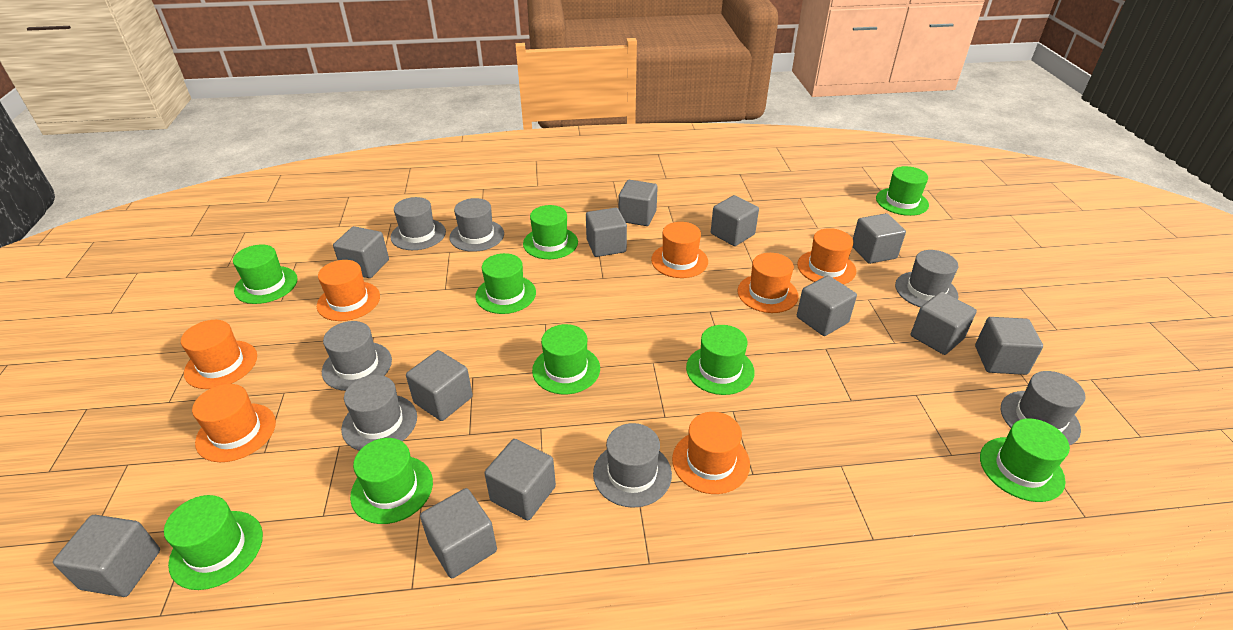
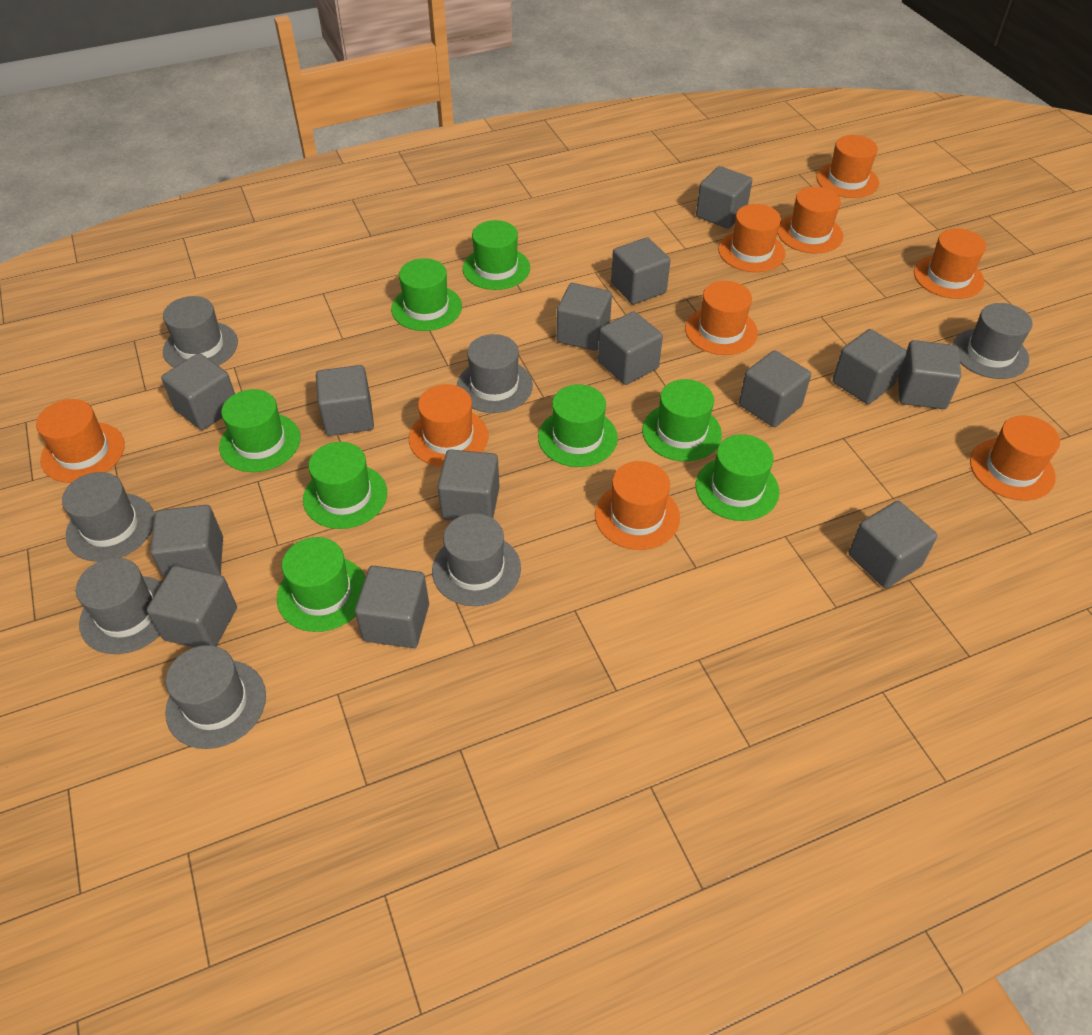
green hat: [164,495,263,590] [233,244,298,304] [350,438,433,524] [475,253,536,314] [523,205,578,259] [532,324,600,394] [686,325,755,395] [876,166,929,216] [980,418,1070,502] = 9 -> [219,389,301,472] [277,537,365,632] [303,442,387,529] [391,258,462,331] [463,220,530,290] [538,384,618,467] [642,379,722,461] [695,434,779,521] = 8
grey cube: [53,515,160,597] [333,226,389,278] [406,350,473,421] [420,488,497,578] [484,439,556,520] [586,208,627,257] [618,180,658,226] [711,195,759,246] [797,275,857,336] [853,213,906,264] [911,292,977,355] [975,317,1043,375] = 12 -> [147,566,237,647] [150,505,223,579] [161,353,235,430] [316,365,374,436] [355,566,429,648] [437,449,500,520] [556,283,612,351] [598,311,663,385] [611,237,670,304] [696,166,752,229] [739,350,811,427] [833,329,907,404] [849,501,937,588] [898,340,961,409] = 14
orange hat: [181,320,257,389] [192,384,276,462] [317,260,380,321] [651,222,708,278] [672,412,750,494] [738,253,799,313] [797,228,856,284] = 7 -> [36,399,125,483] [409,384,488,467] [595,461,680,550] [685,281,758,355] [718,204,786,272] [777,186,843,254] [816,135,879,198] [914,229,986,299] [970,415,1060,500] = 9

